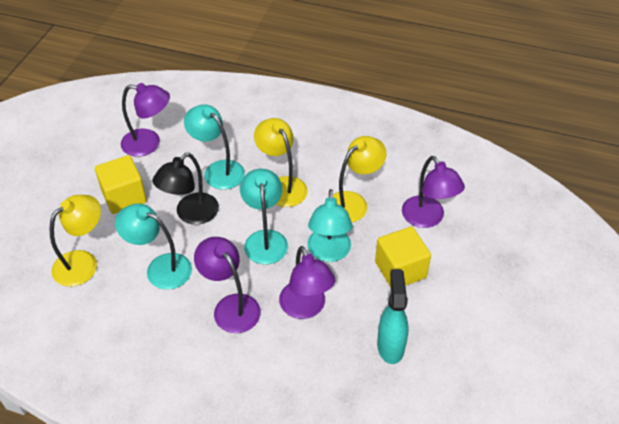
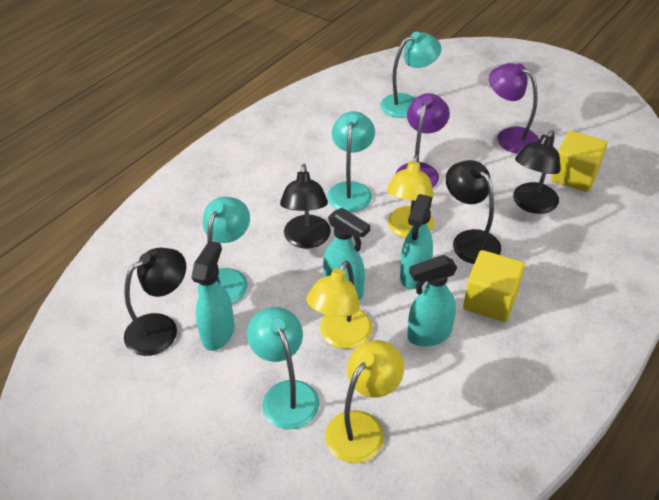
black lamp: [153,153,219,225] = 1 -> [124,248,186,356] [280,164,331,249] [446,160,501,264] [513,130,560,214] = 4
purple lamp: [121,83,170,157] [194,237,261,333] [279,246,335,319] [402,156,465,228] = 4 -> [396,93,450,188] [489,63,539,154] = 2
turquoise spray bottle: [377,269,408,364] = 1 -> [191,241,234,351] [323,208,370,300] [400,194,433,289] [407,255,457,346] = 4

